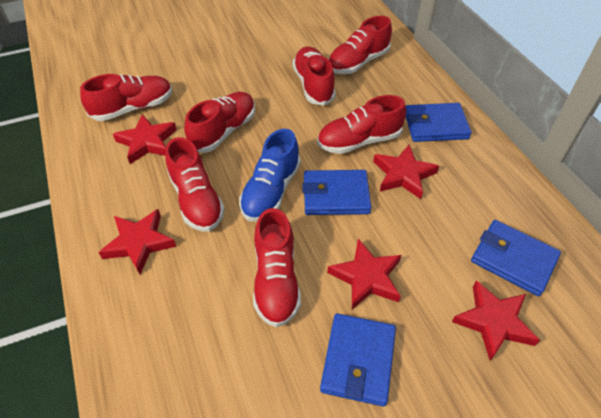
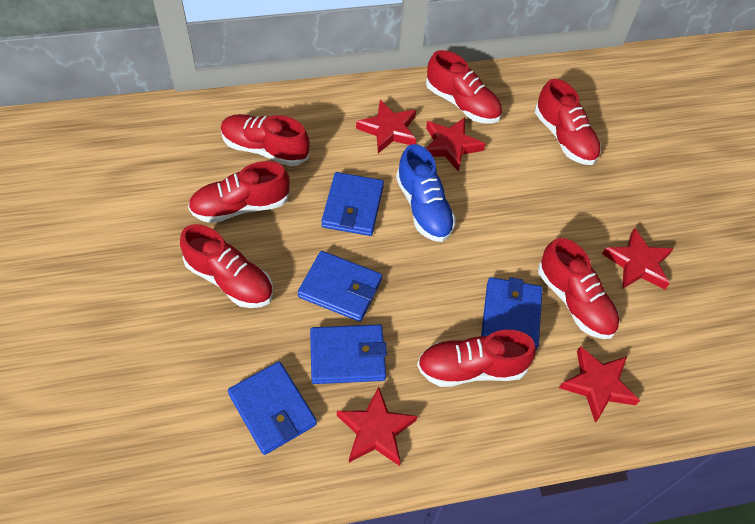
blue wallet: [302,170,371,215] [320,313,396,407] [406,103,472,142] [471,220,561,296] = 4 -> [228,361,317,455] [298,251,382,322] [310,324,387,384] [321,172,384,236] [481,277,543,350] = 5

